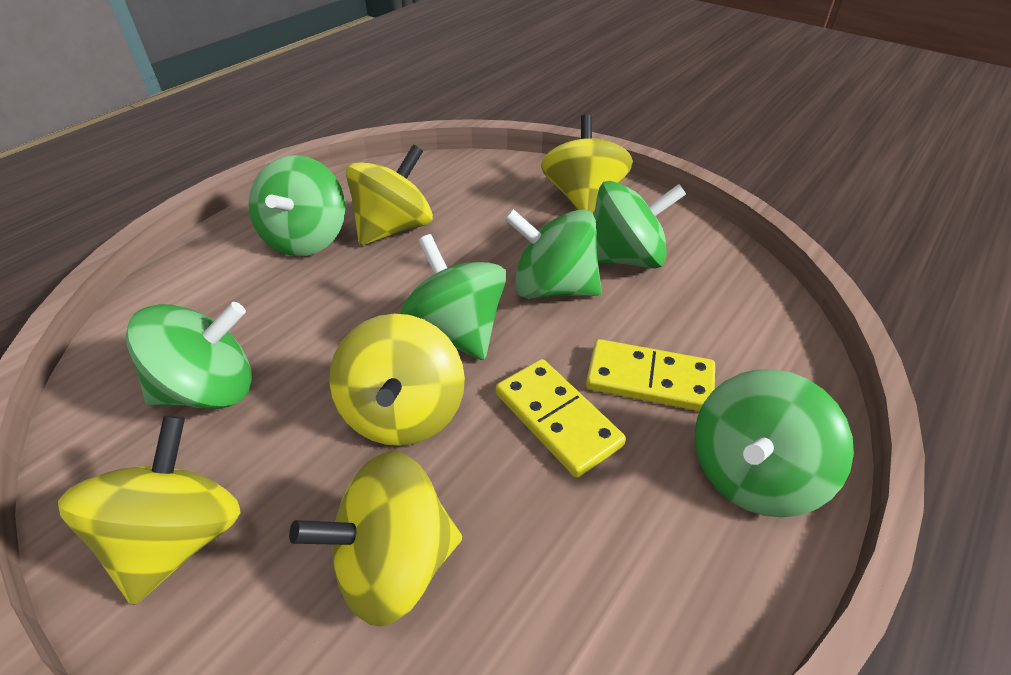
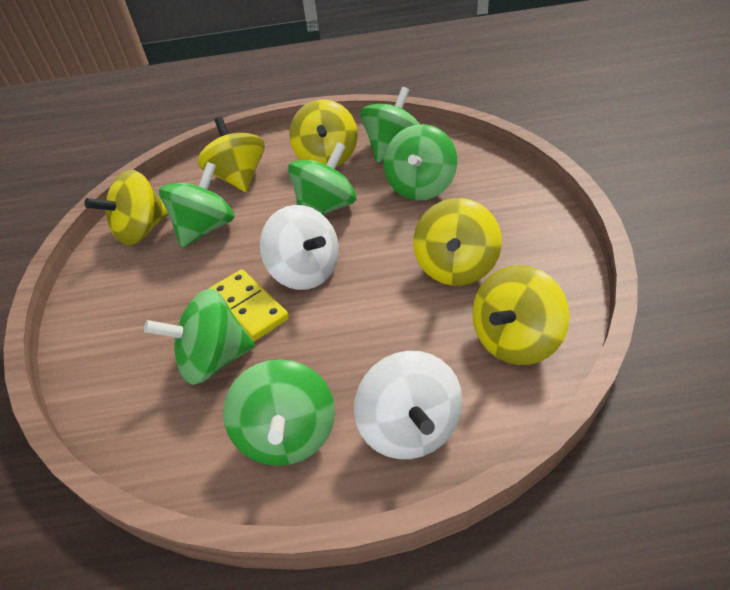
white spinning top: none = 0 -> [260,205,339,290] [354,351,463,459] = 2
yellow domino: [496,359,626,478] [586,339,715,411] = 2 -> [209,269,289,341] = 1

